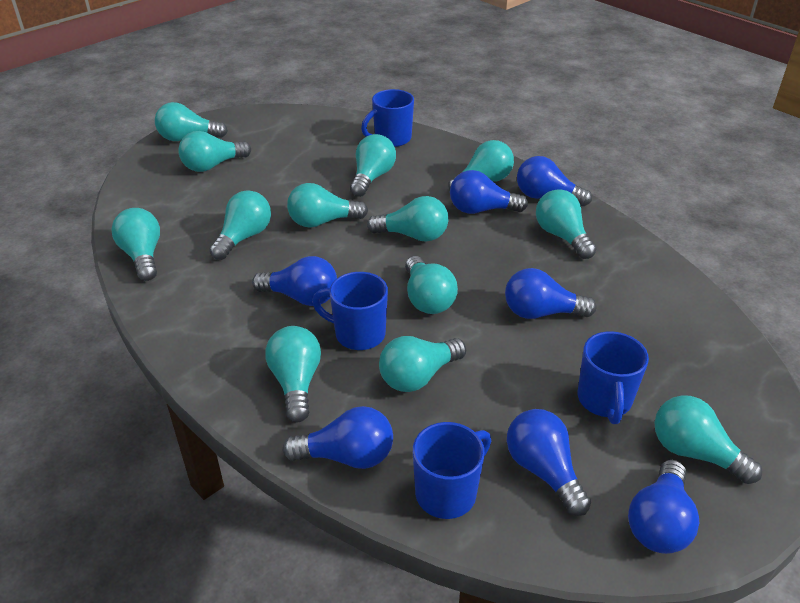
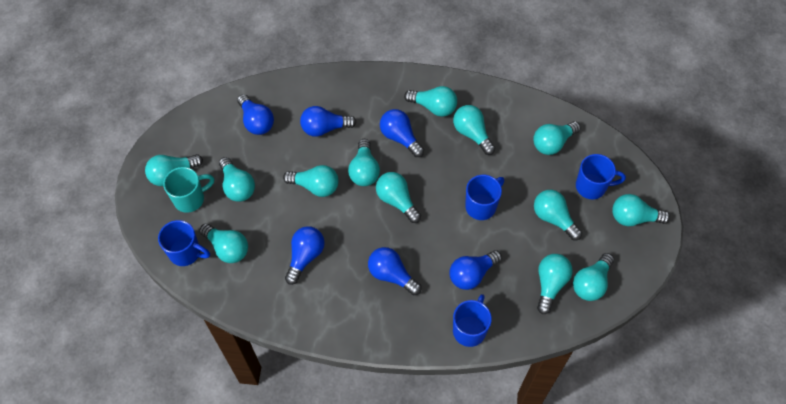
blue light bulb: [252,256,337,306] [283,406,393,469] [450,170,528,214] [505,268,597,319] [507,409,591,516] [517,156,592,206] [628,460,699,554] = 7 -> [237,94,274,135] [285,226,325,285] [300,106,356,137] [368,247,422,295] [380,109,424,157] [450,250,502,290] = 6
turquoise mug: none = 0 -> [163,167,214,213] = 1

